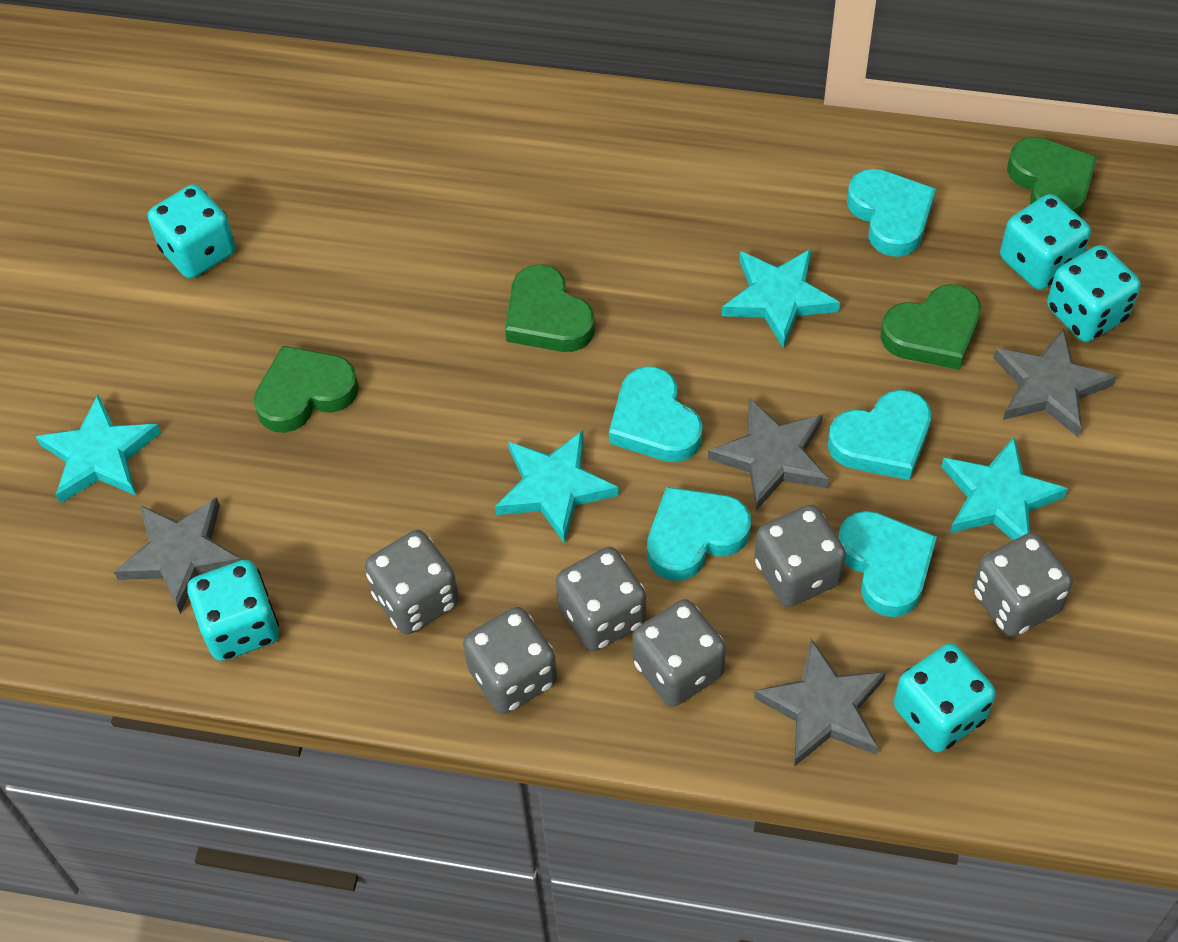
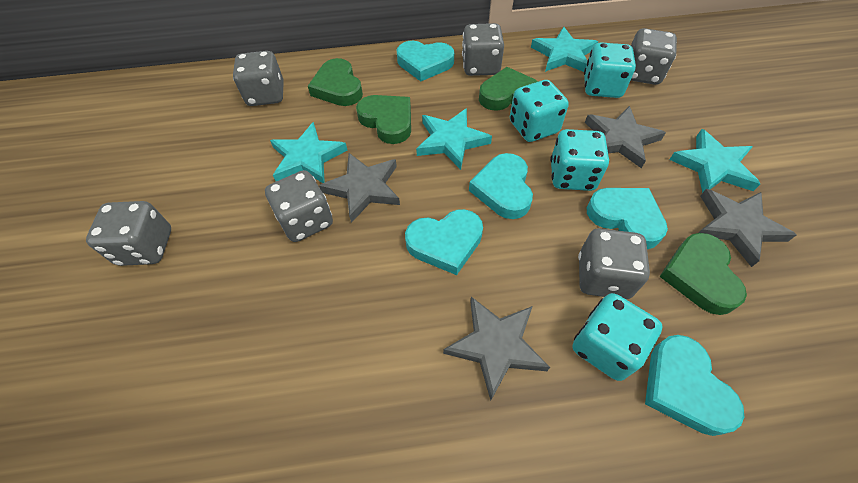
turquoise dice: [148,184,236,279] [187,560,279,661] [894,643,996,752] [1000,194,1091,290] [1047,245,1141,342] = 5 -> [510,80,569,142] [550,129,609,191] [573,293,663,381] [584,42,636,98] = 4

